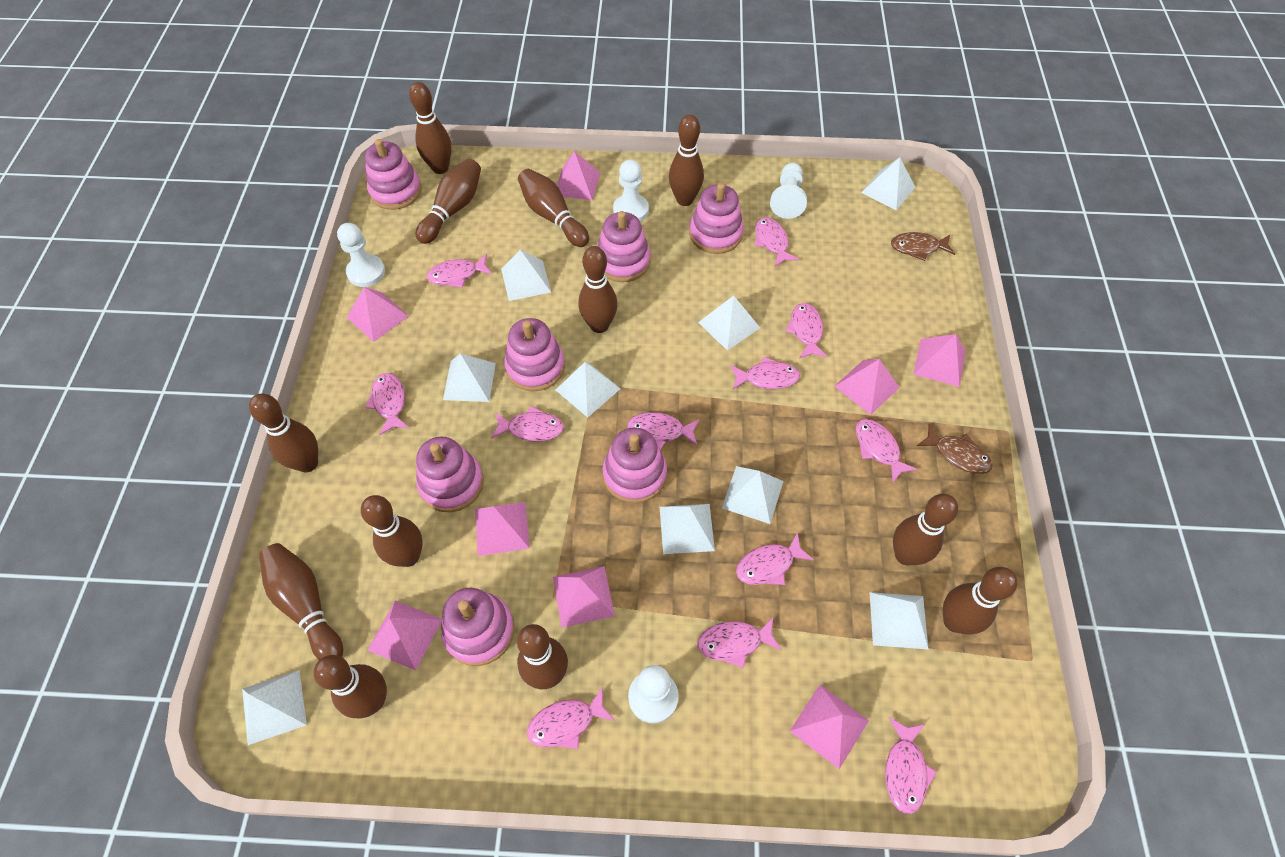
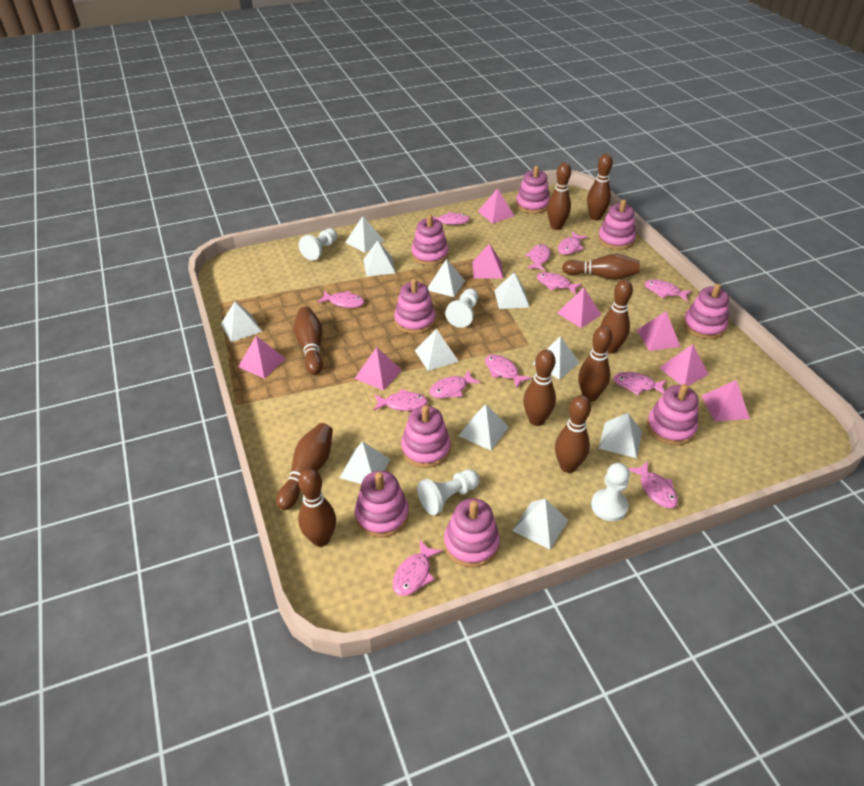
brown bowling pin: [249,394,318,472] [259,543,343,660] [314,655,387,719] [361,495,423,567] [409,82,452,174] [416,159,481,244] [517,624,568,689] [518,169,589,247] [578,246,618,333] [669,115,704,206] [893,494,958,565] [943,567,1018,635] = 12 -> [276,423,333,510] [294,307,323,375] [298,468,336,547] [523,349,556,426] [547,163,571,230] [555,395,591,473] [562,254,640,280] [578,326,613,402] [587,154,613,220] [601,280,633,354] = 10
brown fish: [891,232,955,261] [917,423,993,474] = 2 -> none = 0
pink stacking toy: [365,139,422,210] [416,437,484,512] [441,588,515,666] [504,318,565,391] [597,211,651,282] [603,427,667,503] [689,183,744,254] = 7 -> [355,471,409,538] [394,279,436,334] [401,405,451,468] [411,214,449,266] [444,498,500,567] [516,166,550,214] [598,200,636,250] [647,384,699,445] [683,284,729,339] = 9
white pyramid: [242,670,307,745] [443,353,496,402] [501,250,551,301] [556,362,620,418] [660,504,715,554] [698,295,760,351] [722,466,783,524] [861,157,915,210] [870,592,928,649] = 9 -> [221,301,262,342] [340,441,390,484] [345,216,384,253] [363,240,396,276] [414,329,459,371] [428,259,465,297] [459,404,509,451] [494,272,530,309] [512,499,568,550] [532,336,580,380] [598,413,642,458] = 11

